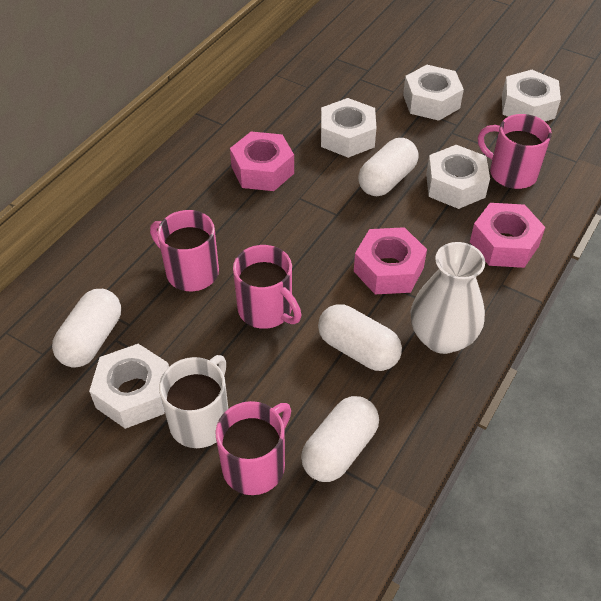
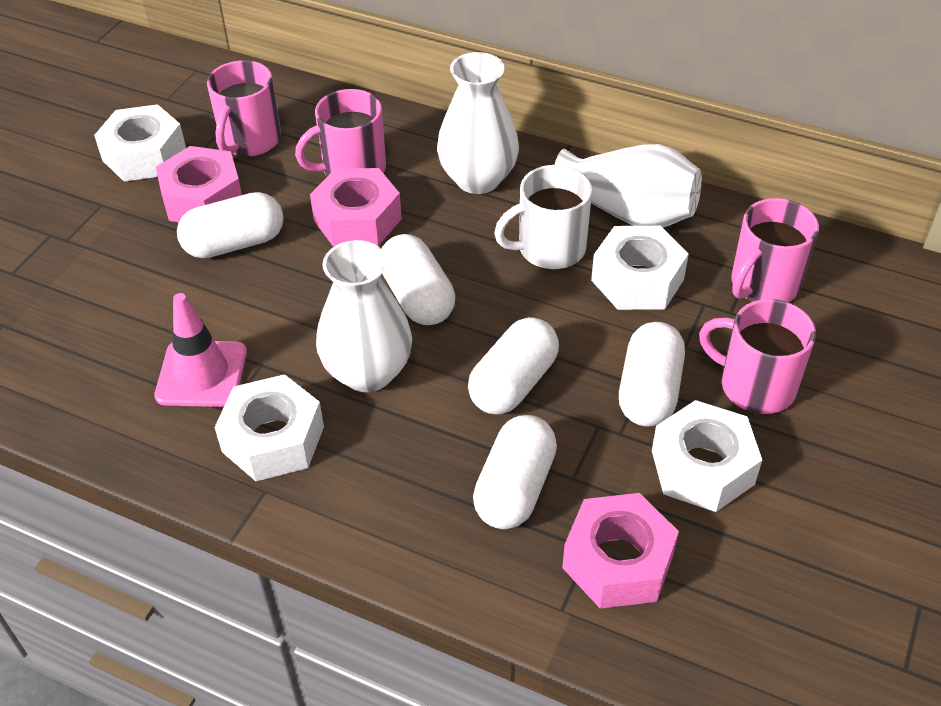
pink traffic cone: none = 0 -> [154,293,247,407] = 1
white capsule: [52,289,121,368] [301,396,379,482] [318,304,402,371] [358,138,419,196] = 4 -> [177,192,284,258] [381,234,455,325] [468,317,559,415] [473,415,557,529] [619,322,685,427] = 5
white nut: [89,344,169,429] [321,98,376,158] [403,65,464,121] [426,145,490,209] [502,70,561,121] = 5 -> [94,104,186,182] [214,374,324,481] [591,226,689,310] [652,400,762,512] = 4
white vase: [411,242,485,354] = 1 -> [316,240,412,392] [437,52,519,194] [555,144,702,227] = 3

